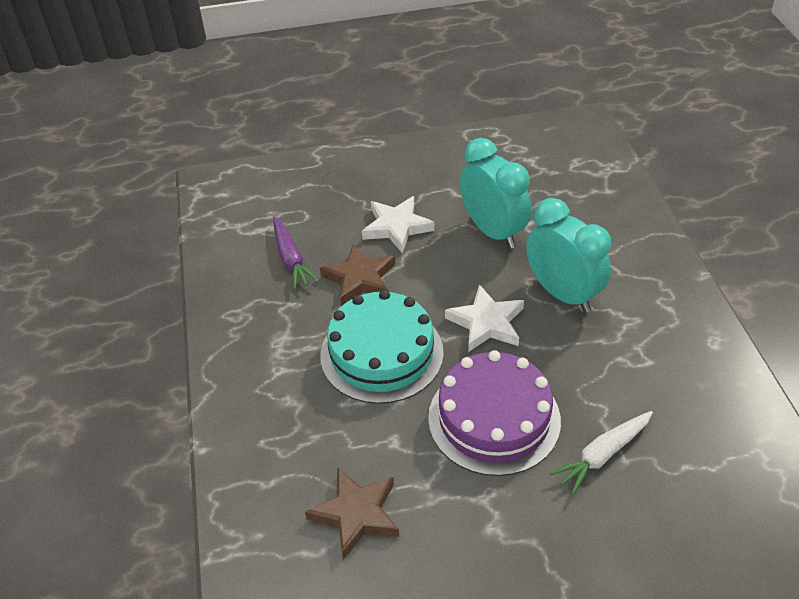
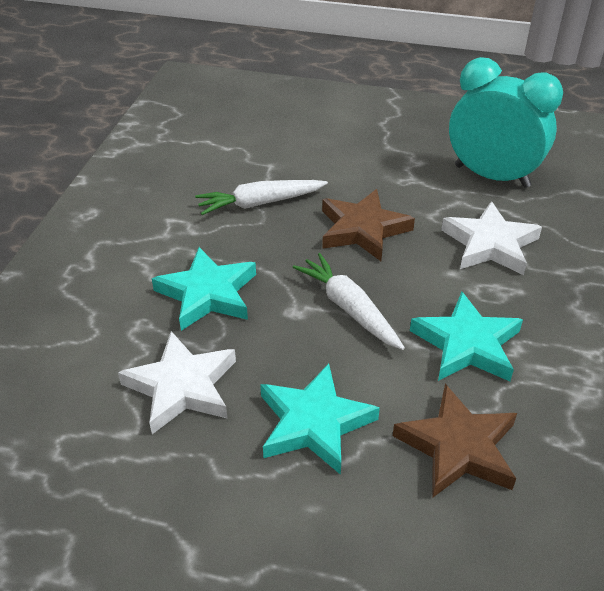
purple cake: [428,350,561,476] = 1 -> none = 0
purple carrot: [273,217,319,289] = 1 -> none = 0
turquoise cake: [320,290,444,404] = 1 -> none = 0
turquoise clock: [460,138,531,249] [526,198,611,312] = 2 -> [449,57,563,188] = 1
turquoise star: none = 0 -> [152,247,256,331] [260,363,380,475] [410,292,523,381] = 3
white carrot: [550,411,653,495] = 1 -> [195,180,328,215] [293,253,405,350] = 2

